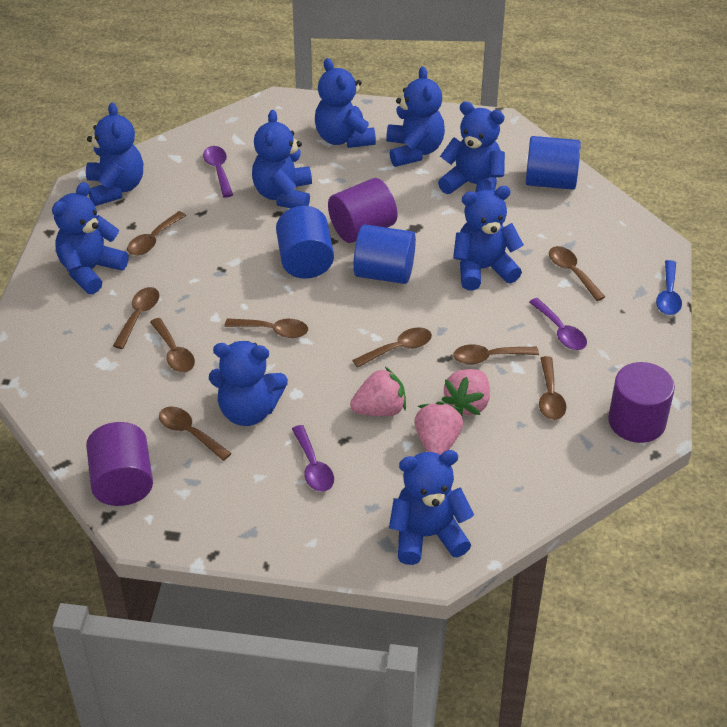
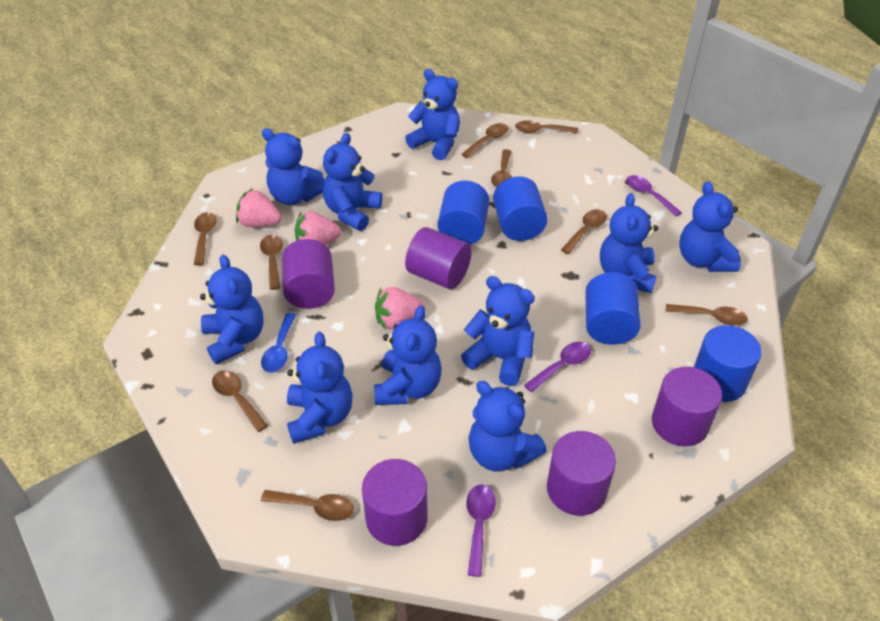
blue cylinder: [276,206,334,279] [353,225,416,284] [526,136,581,190] = 3 -> [438,180,489,244] [493,176,548,241] [585,272,641,345] [694,325,762,402] = 4
blue teddy bear: [52,182,129,294] [86,102,143,206] [209,341,288,426] [252,110,312,208] [315,58,376,148] [386,67,445,167] [389,450,474,565] [438,101,505,194] [453,186,524,290] = 9 -> [200,254,264,365] [262,128,325,205] [287,332,353,444] [323,133,382,231] [374,305,442,405] [405,69,460,160] [461,276,535,386] [469,381,547,471] [600,193,658,293] [680,181,741,272] = 10
purple cylinder: [86,422,153,506] [328,178,397,243] [608,362,675,443] = 3 -> [282,239,335,309] [362,459,428,546] [405,227,472,289] [547,431,616,516] [652,367,722,447] = 5

